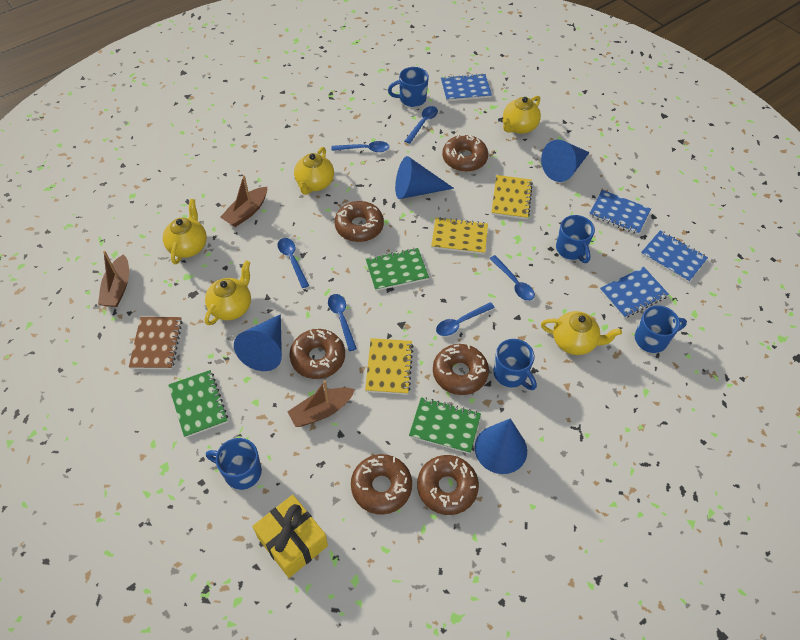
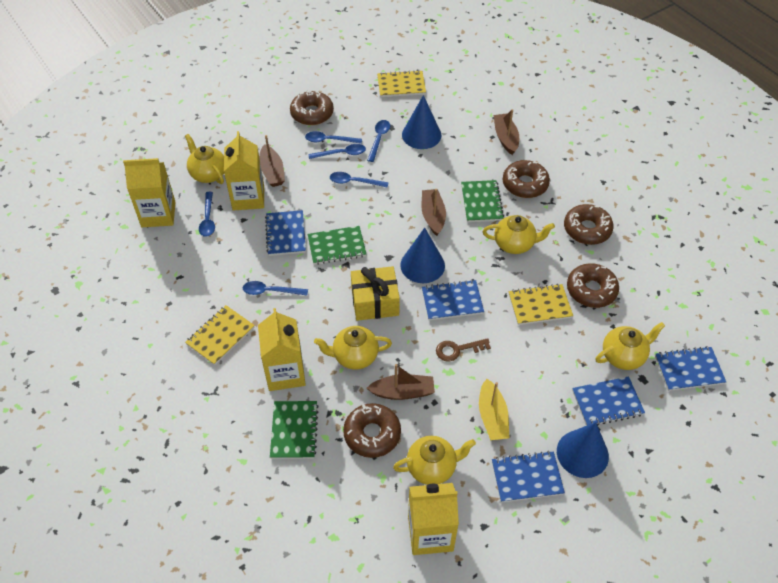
blue cone: [234,314,282,371] [395,156,454,199] [475,418,527,474] [541,140,590,182] = 4 -> [400,228,445,283] [402,95,442,149] [557,422,609,478] = 3
blue mug: [206,438,262,490] [388,67,429,107] [493,339,537,390] [556,215,595,263] [635,305,687,353] = 5 -> none = 0
blue notebook: [441,73,492,101] [589,190,651,235] [600,267,669,318] [641,230,708,282] = 4 -> [265,210,306,256] [422,280,484,320] [492,451,565,503] [572,376,645,426] [655,346,726,391] = 5
brown boat: [98,251,129,307] [220,175,267,227] [288,380,355,427] = 3 -> [259,135,285,187] [367,364,435,400] [422,189,446,236] [493,109,519,155] = 4
brown donut: [290,329,345,379] [335,201,384,242] [351,454,412,515] [417,455,479,515] [433,344,489,395] [442,134,488,172] = 6 -> [290,90,334,125] [343,403,401,458] [503,160,550,198] [564,204,614,245] [567,263,619,308] = 5
brown key: none = 0 -> [436,338,491,362] = 1
brown notebook: [129,317,183,369] = 1 -> none = 0
yellow boat: none = 0 -> [479,379,509,440] = 1
yellow carton: none = 0 -> [123,158,175,227] [224,131,264,210] [258,308,306,391] [408,483,459,555] = 4

